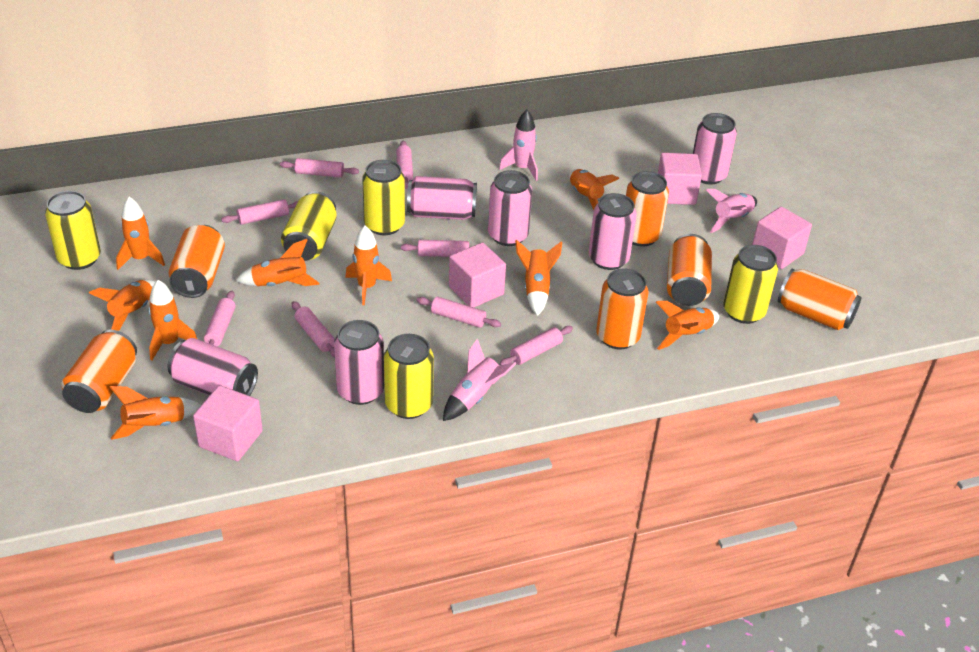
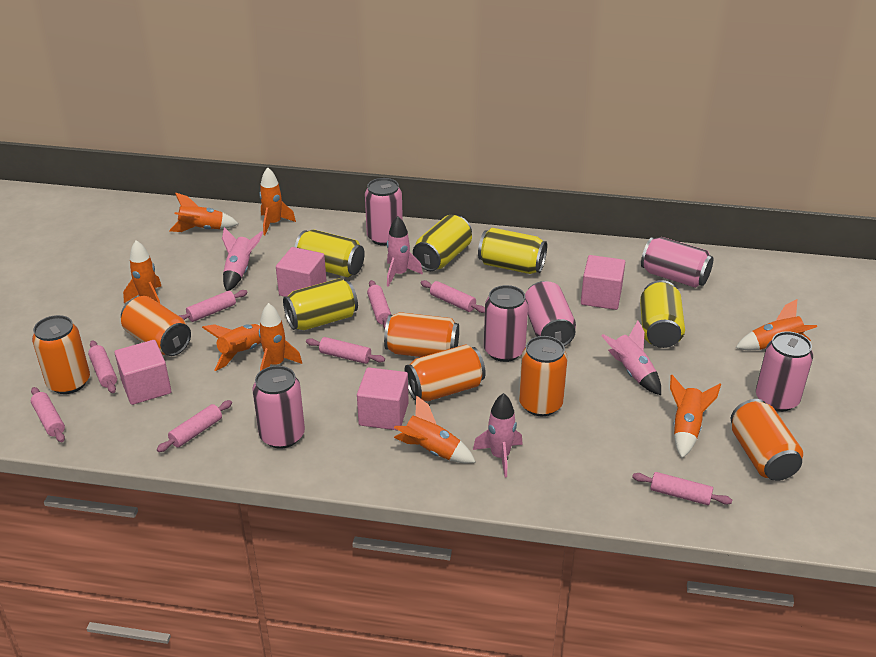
orange rocket: [89,280,155,331] [110,386,201,440] [116,197,165,270] [149,280,197,360] [235,239,320,286] [345,226,392,305] [515,239,562,316] [569,169,620,210] [656,301,719,350] = 9 -> [123,240,161,303] [169,192,239,232] [202,324,261,371] [259,167,296,235] [259,303,302,371] [394,395,476,463] [670,375,721,458] [735,299,817,350] = 8
pink rocket: [443,339,516,421] [499,110,538,181] [706,189,757,233] = 3 -> [222,227,263,291] [387,216,423,287] [473,393,523,478] [601,321,661,395] = 4

